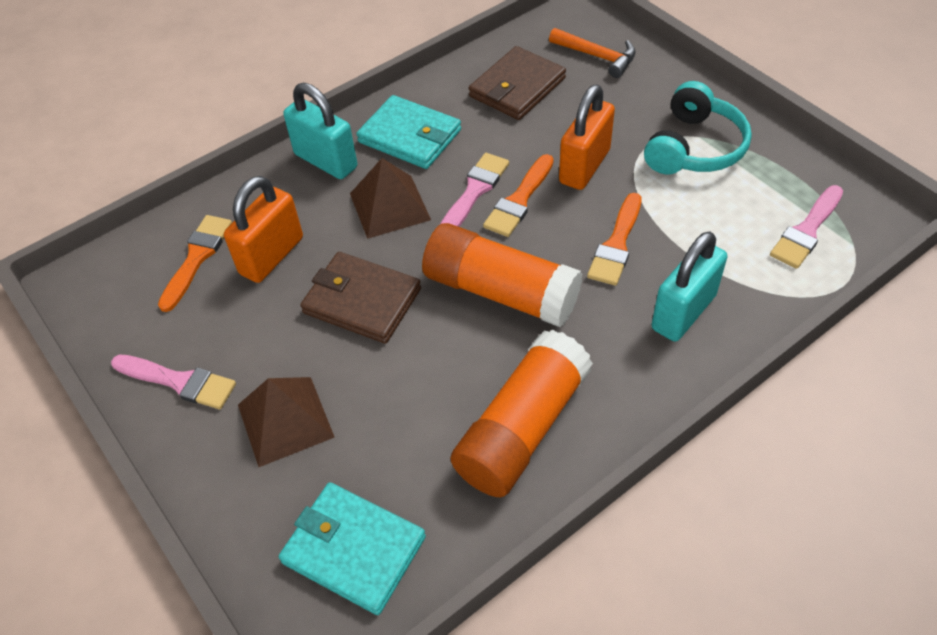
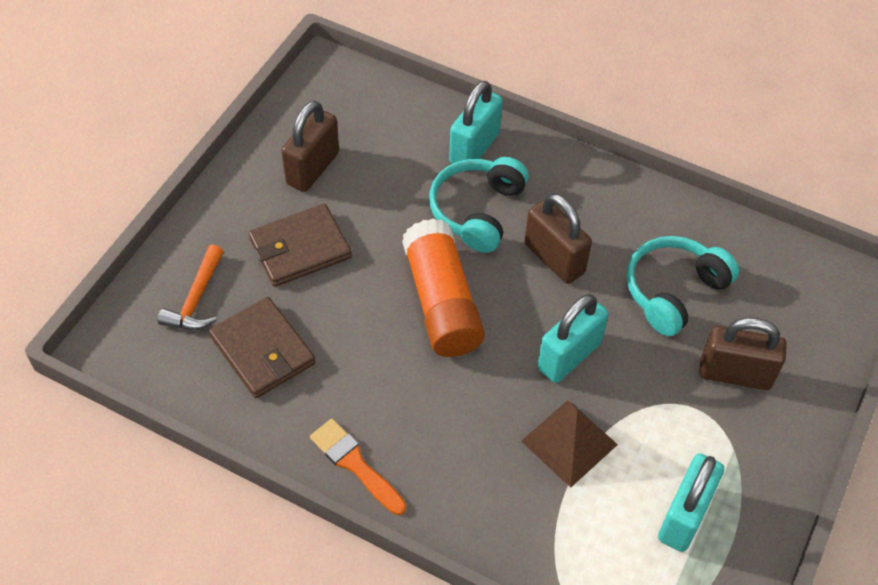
brown padlock: none = 0 -> [281,101,339,192] [524,193,592,284] [699,317,787,390] = 3
brown pyramid: [238,377,335,467] [350,158,431,239] = 2 -> [521,400,618,488] = 1
orange brush: [158,215,232,312] [483,154,554,237] [587,193,641,286] = 3 -> [310,419,406,515] = 1
orange glue stick: [422,223,582,327] [451,330,593,497] = 2 -> [402,218,485,357] = 1
orange padlock: [224,176,303,283] [559,84,615,190] = 2 -> none = 0
pink brush: [111,354,236,409] [440,153,509,227] [770,185,843,269] = 3 -> none = 0
turquoise headphones: [644,81,752,174] = 1 -> [429,157,529,253] [626,236,739,336] = 2
turquoise padlock: [283,83,357,179] [651,231,727,342] = 2 -> [449,81,503,171] [537,294,609,383] [658,453,724,552] = 3
turquoise wallet: [279,482,426,615] [356,95,461,169] = 2 -> none = 0

